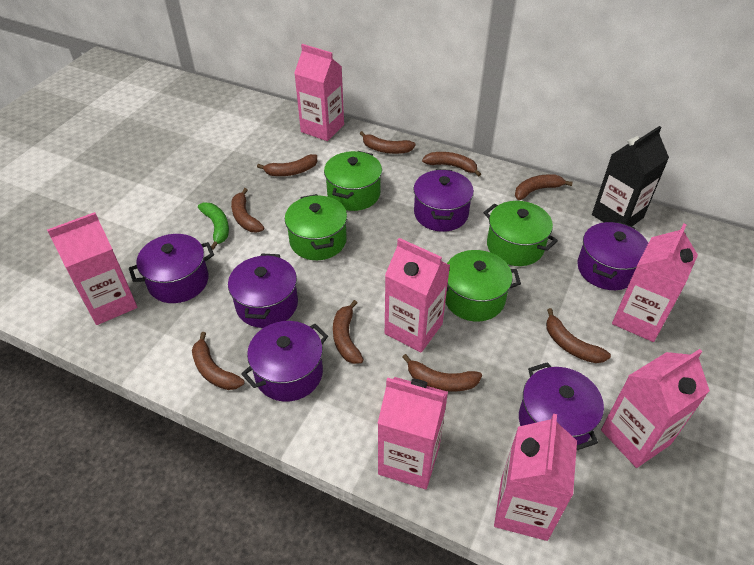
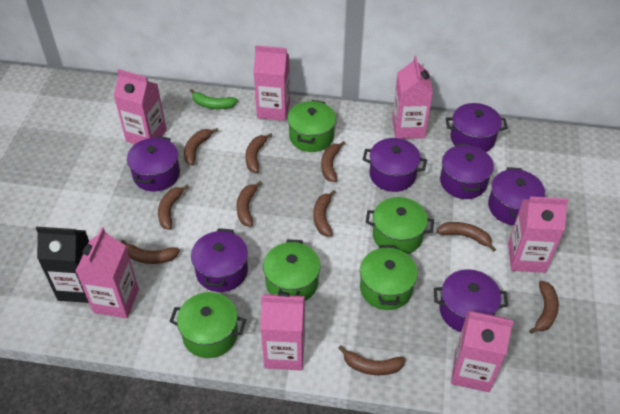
brown banana: [192,332,245,390] [231,188,265,233] [257,154,317,176] [333,300,364,364] [359,131,416,154] [402,354,482,391] [422,152,481,177] [515,174,573,200] [546,308,611,363] = 9 -> [121,240,180,264] [158,184,189,230] [184,128,218,165] [237,181,262,227] [245,133,273,173] [313,190,336,237] [321,141,346,182] [338,345,406,375] [437,222,496,252] [529,281,559,334] = 10
green pot: [285,194,347,260] [324,151,382,211] [445,250,521,322] [484,201,558,266] = 4 -> [169,292,246,358] [263,239,320,301] [287,100,336,152] [360,245,418,310] [365,197,434,254] = 5
purple pot: [129,234,214,303] [228,253,298,328] [241,321,328,402] [414,169,474,232] [519,362,604,450] [577,222,648,290] = 6 -> [127,136,180,192] [191,228,248,292] [362,138,427,192] [434,269,508,332] [440,143,494,199] [446,103,508,152] [488,167,545,225] = 7

